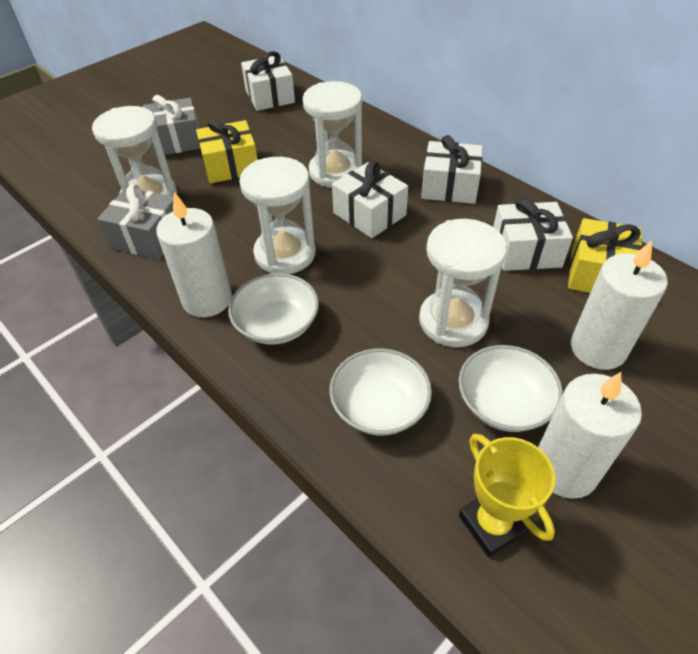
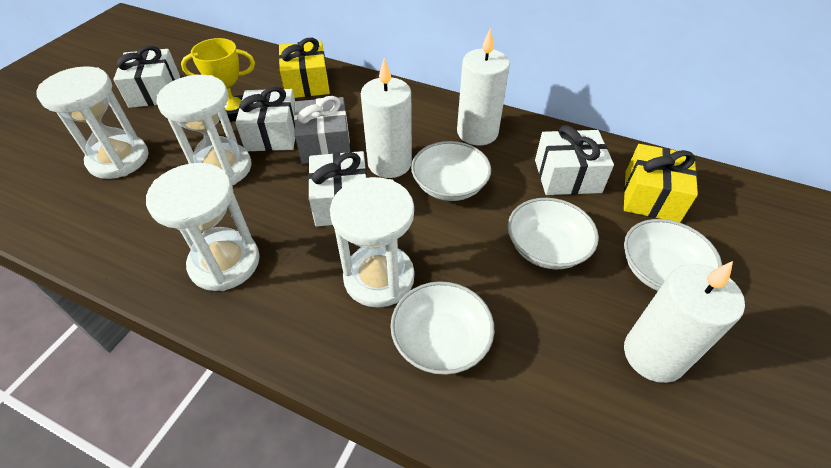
grey gift: [97,184,174,259] [143,95,200,157] = 2 -> [294,96,350,164] = 1
white bowl: [228,273,319,344] [330,348,432,436] [459,345,563,432] = 3 -> [390,281,494,375] [411,141,491,201] [508,198,599,269] [624,219,722,291] = 4

